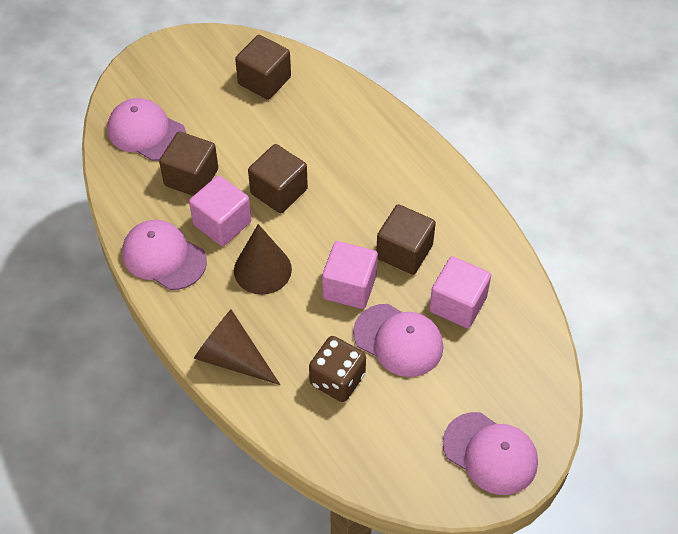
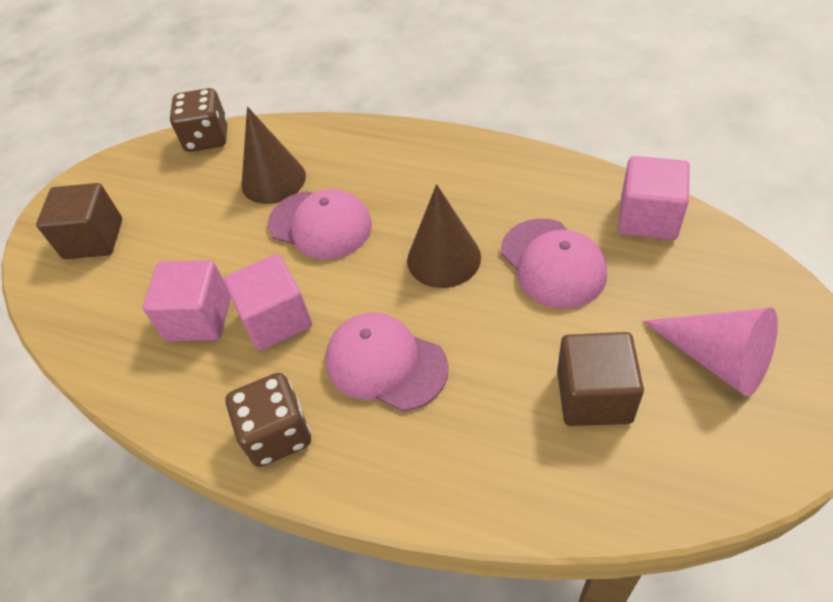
brown cube: [159,131,218,196] [235,35,291,100] [248,144,308,213] [376,204,436,275] = 4 -> [36,183,122,259] [557,332,644,426] = 2
brown dice: [309,336,366,402] = 1 -> [170,88,227,152] [226,373,311,467] = 2
pink cap: [107,98,186,161] [122,220,207,290] [353,304,444,377] [443,412,538,495] = 4 -> [268,189,372,260] [325,313,449,411] [501,219,607,309] = 3
pink cone: none = 0 -> [642,308,778,396] = 1

